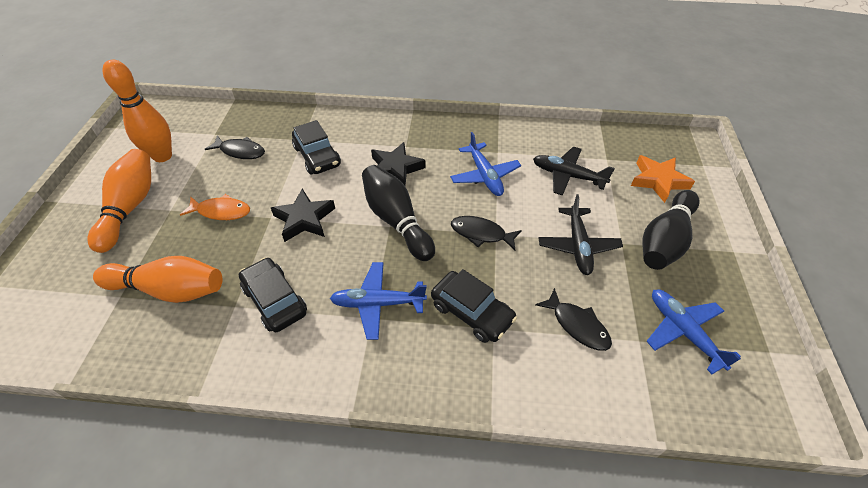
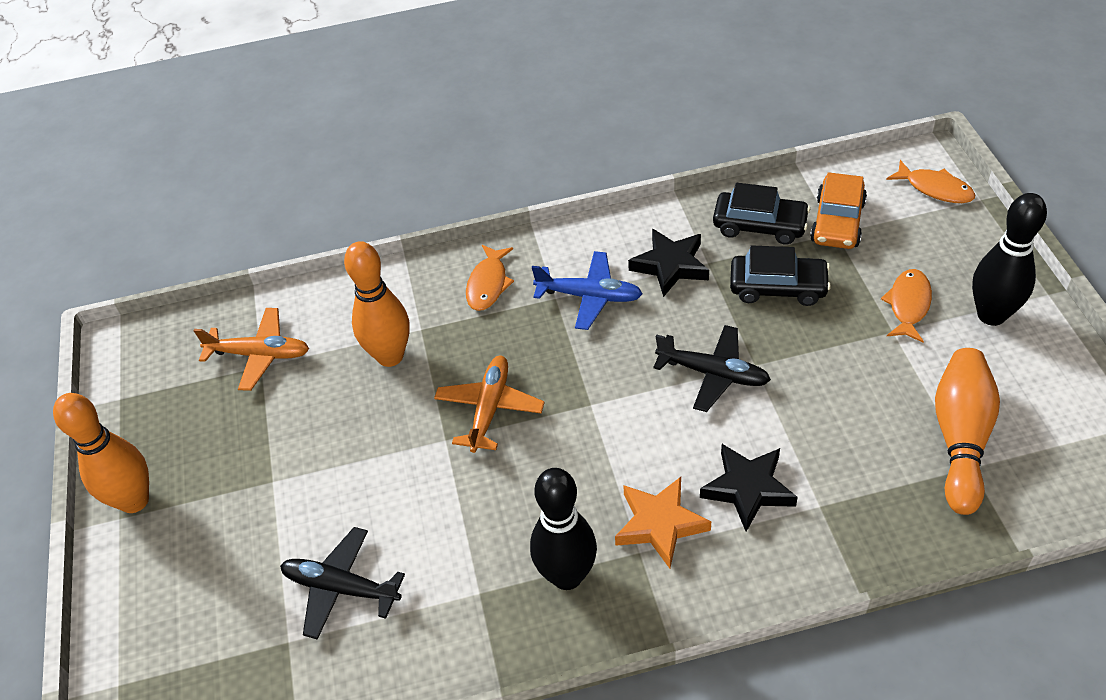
black car: [239,257,307,332] [292,120,341,174] [431,269,517,343] = 3 -> [713,183,810,245] [730,245,831,306] = 2
black fish: [205,135,265,159] [451,216,522,250] [535,288,612,351] = 3 -> none = 0
blue plane: [330,262,427,340] [450,132,521,196] [646,289,741,374] = 3 -> [532,251,643,330] = 1
orange car: none = 0 -> [810,172,867,249] = 1
orange fish: [180,194,250,220] = 1 -> [466,245,514,311] [881,269,932,343] [886,160,976,203] = 3
orange plane: none = 0 -> [194,308,309,391] [434,356,545,453] = 2

